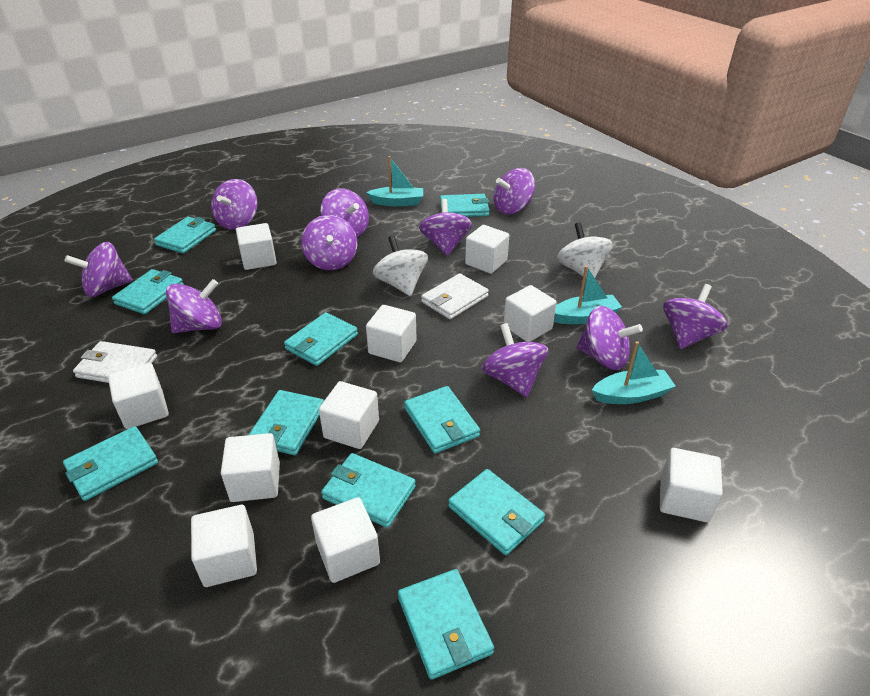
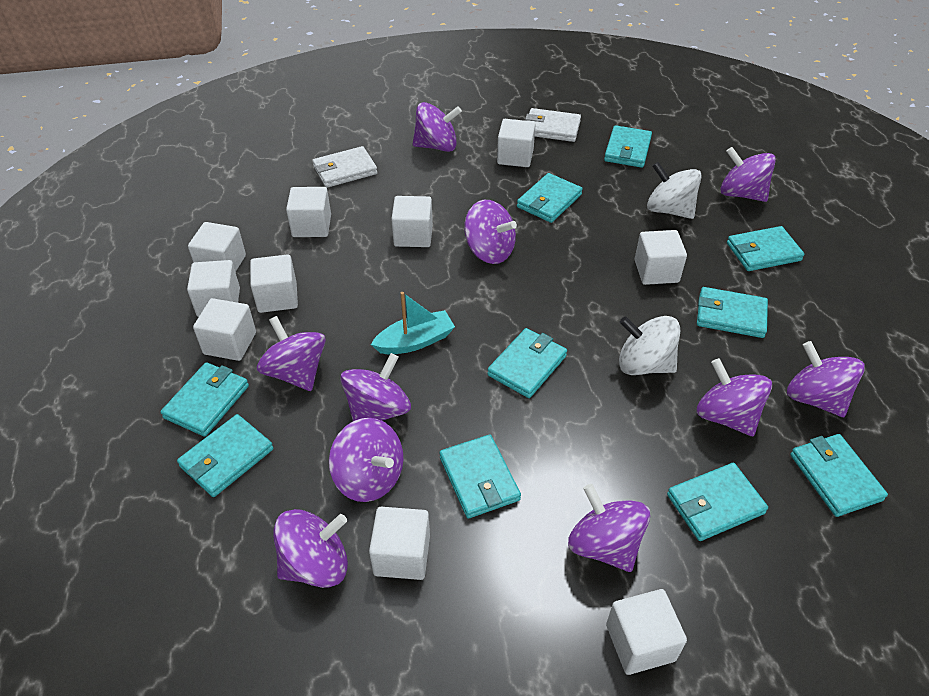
turquoise boat: [366,156,423,206] [554,266,622,324] [592,341,676,404] = 3 -> [371,292,455,354] = 1

